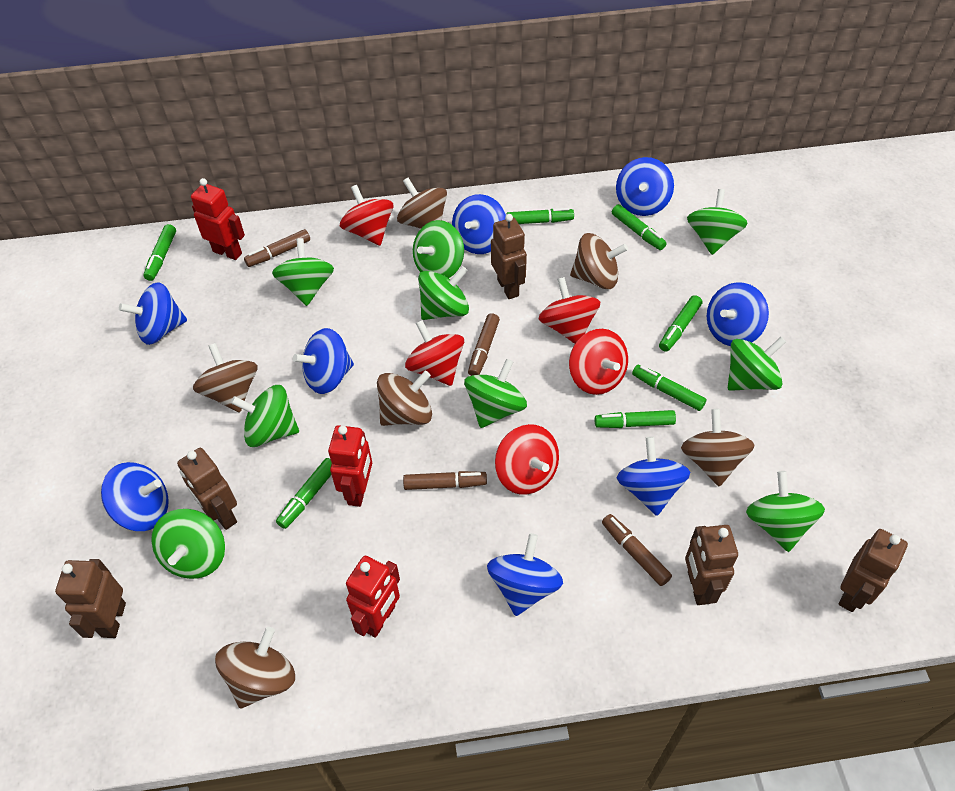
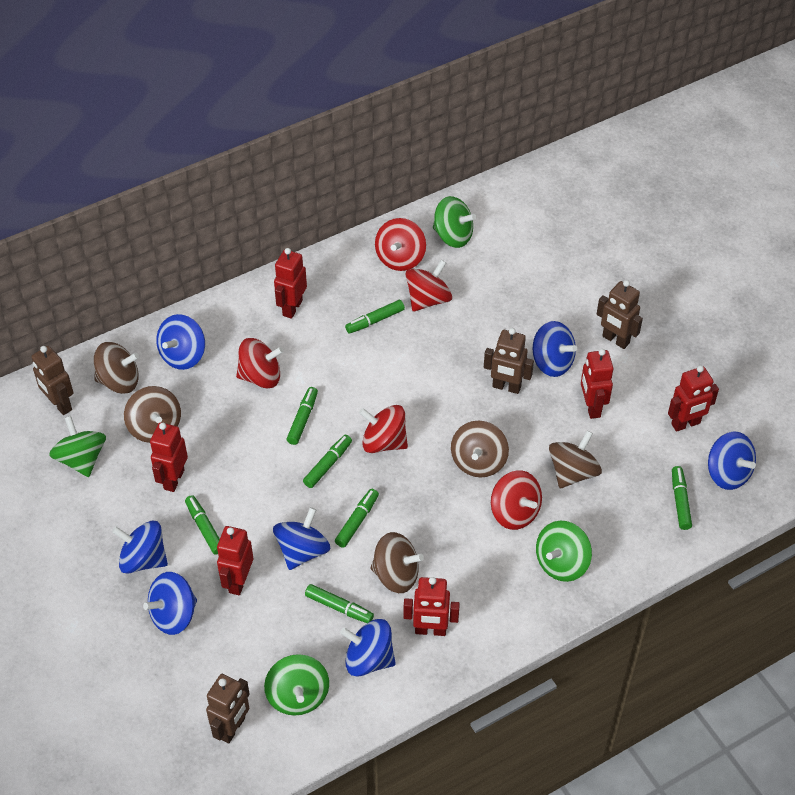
blue spinning top: [101,462,169,531] [119,282,187,345] [293,328,354,394] [452,194,506,254] [487,533,563,616] [616,157,674,216] [617,437,690,516] [707,282,769,346] = 8 -> [112,521,168,574] [143,572,197,635] [156,314,205,370] [273,507,330,570] [340,619,396,677] [532,321,577,377] [708,432,756,490] = 7
brown marker: [244,229,310,267] [403,471,487,490] [468,313,500,376] [602,514,672,586] = 4 -> none = 0
brown robot: [55,559,126,638] [177,448,237,530] [491,214,527,299] [685,525,738,605] [839,529,908,612] = 5 -> [32,346,74,415] [206,674,250,744] [484,328,534,394] [597,280,643,349] = 4
brown spinning top: [193,343,257,413] [215,627,295,708] [377,370,432,426] [397,178,447,229] [570,233,628,289] [681,409,754,487] = 6 -> [94,342,139,394] [124,386,181,443] [370,532,424,593] [451,421,509,477] [549,430,602,488] = 5
green spinning top: [151,509,225,579] [231,385,299,447] [272,238,334,306] [413,220,464,278] [418,266,469,320] [464,359,527,428] [687,189,748,255] [728,337,786,391] [746,471,825,552] = 9 -> [49,416,106,477] [264,654,329,716] [433,196,476,248] [536,521,592,582] = 4
red robot: [191,178,245,260] [328,425,372,507] [346,556,400,638] = 3 -> [150,422,188,492] [217,526,253,595] [274,248,307,319] [404,577,460,636] [581,349,613,419] [668,365,719,432] = 6

